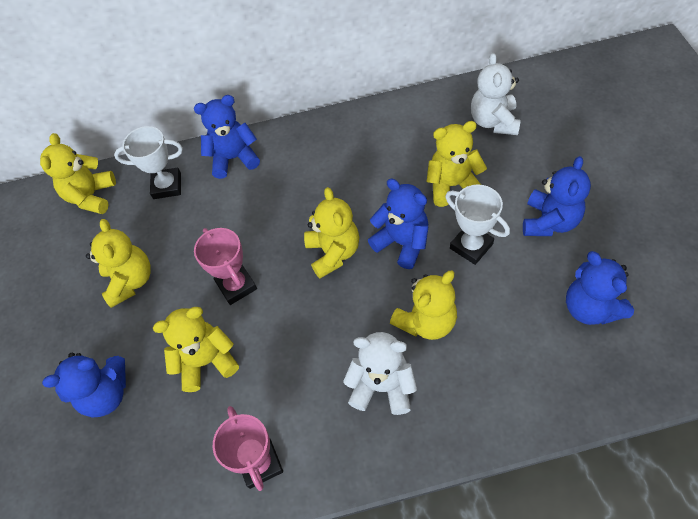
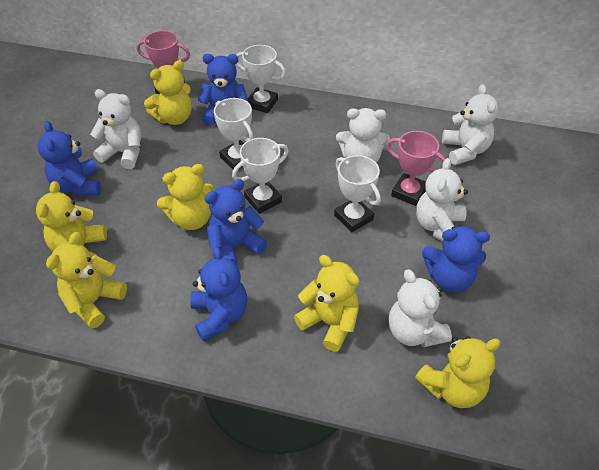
white teddy bear: [343,332,417,415] [471,53,521,135] = 2 -> [90,89,141,169] [336,108,390,163] [388,269,452,347] [416,158,468,241] [442,84,499,165] = 5
white trophy: [114,126,183,199] [445,184,510,265] = 2 -> [214,98,253,169] [232,138,289,214] [236,45,286,113] [334,155,381,232] = 4

